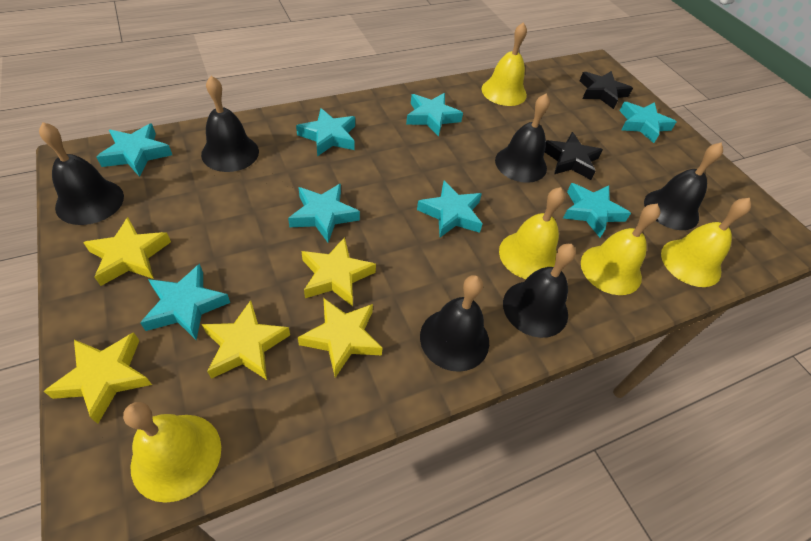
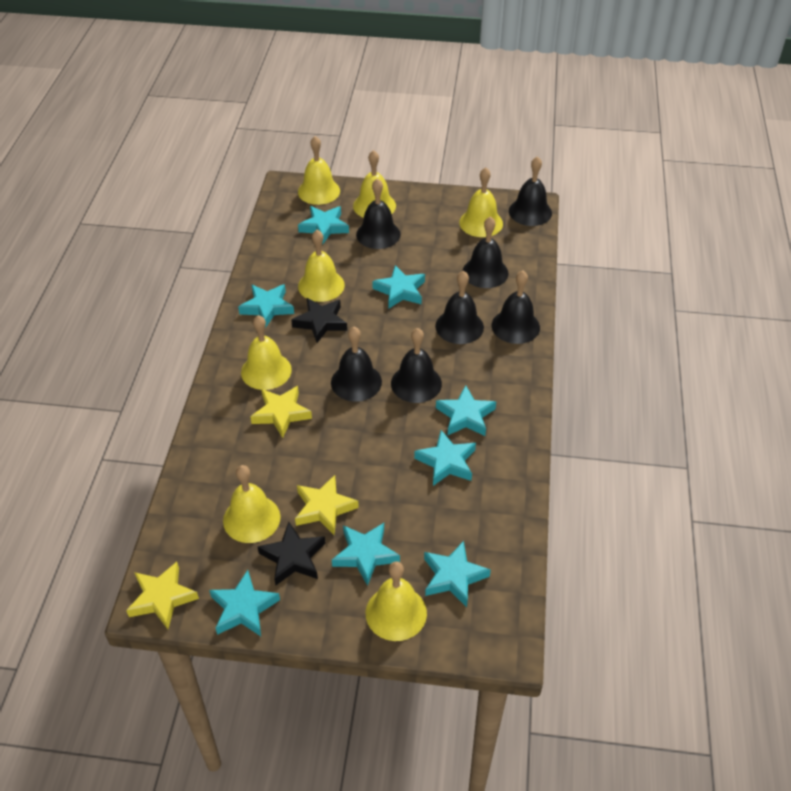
black bell: [39,122,124,225] [201,76,259,172] [420,275,489,372] [495,94,550,183] [503,244,576,338] [644,142,723,230] = 6 -> [331,327,382,402] [356,178,400,249] [391,328,442,403] [435,271,484,344] [463,216,509,288] [492,271,540,344] [509,156,552,226] = 7
yellow bell: [123,402,221,503] [481,22,527,106] [499,187,565,279] [581,204,660,295] [661,198,751,287] = 5 -> [223,465,280,543] [241,315,292,390] [298,136,340,205] [298,230,345,302] [353,150,396,218] [366,561,427,641] [459,167,503,237] = 7
yellow star: [43,332,152,424] [83,217,171,286] [202,300,290,380] [298,298,383,378] [301,237,376,306] = 5 -> [126,562,199,629] [250,386,312,438] [295,475,359,535] = 3

